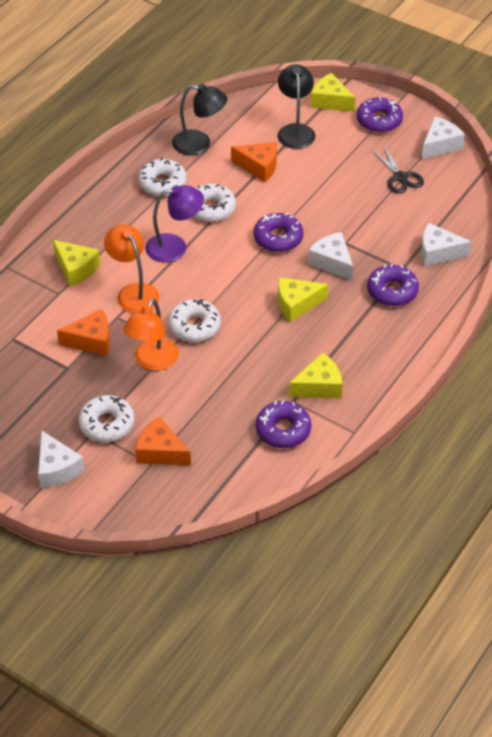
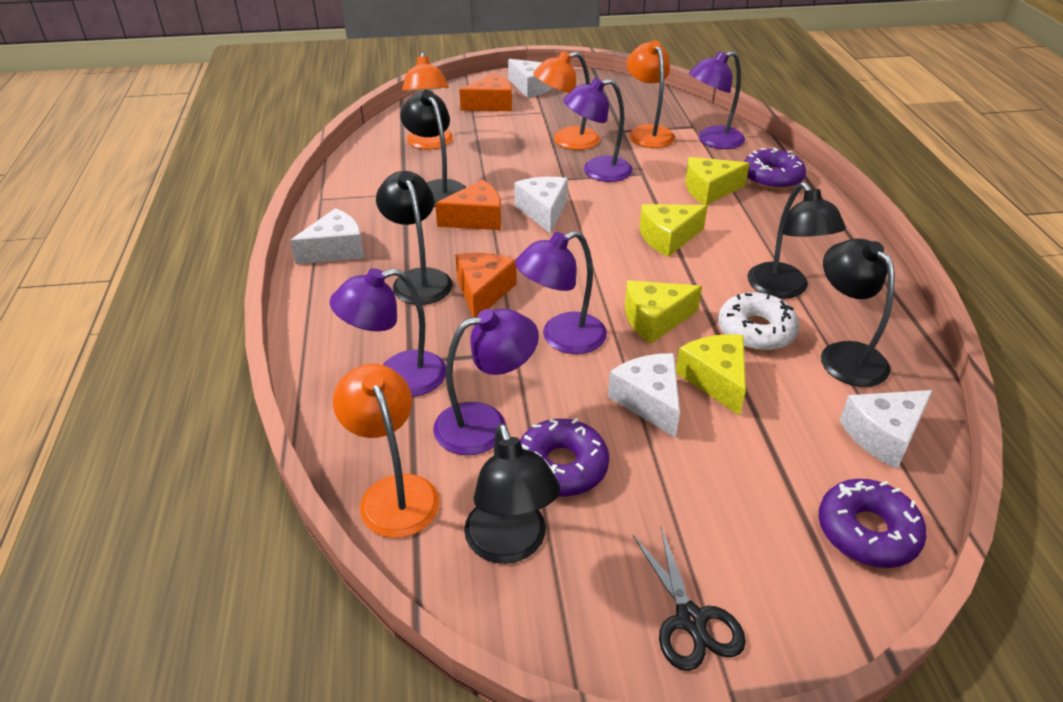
black lamp: [172,84,227,155] [278,64,315,149] = 2 -> [376,171,453,305] [400,90,466,207] [464,423,560,564] [747,182,846,299] [821,238,895,387] = 5
orange lamp: [104,224,160,313] [123,299,179,371] = 2 -> [333,364,440,538] [402,52,453,149] [533,51,600,150] [627,40,675,148] = 4
purple donut: [254,213,303,252] [256,400,311,448] [357,97,403,133] [367,264,419,306] = 4 -> [520,418,609,497] [744,148,806,190] [819,479,927,568] = 3
purple lamp: [145,185,204,263] = 1 -> [330,268,446,397] [433,309,539,455] [515,231,607,354] [563,78,633,182] [689,51,745,149] = 5
white cheese: [38,430,84,488] [308,232,353,281] [421,223,472,267] [422,116,465,159] = 4 -> [290,208,364,264] [508,59,553,98] [514,177,568,234] [608,353,680,438] [839,390,933,469] = 5
white donut: [79,395,134,442] [138,157,187,196] [168,299,221,342] [194,184,236,222] = 4 -> [718,292,799,351] = 1

